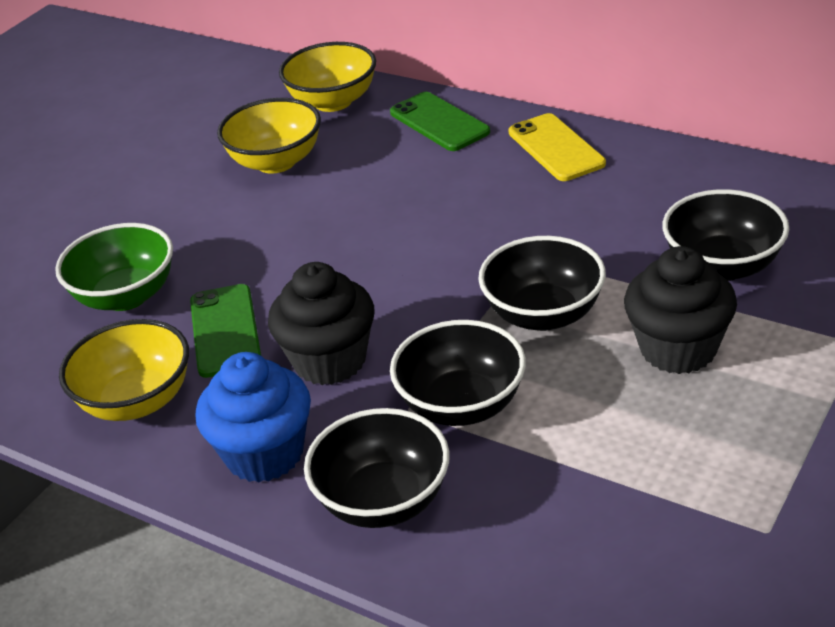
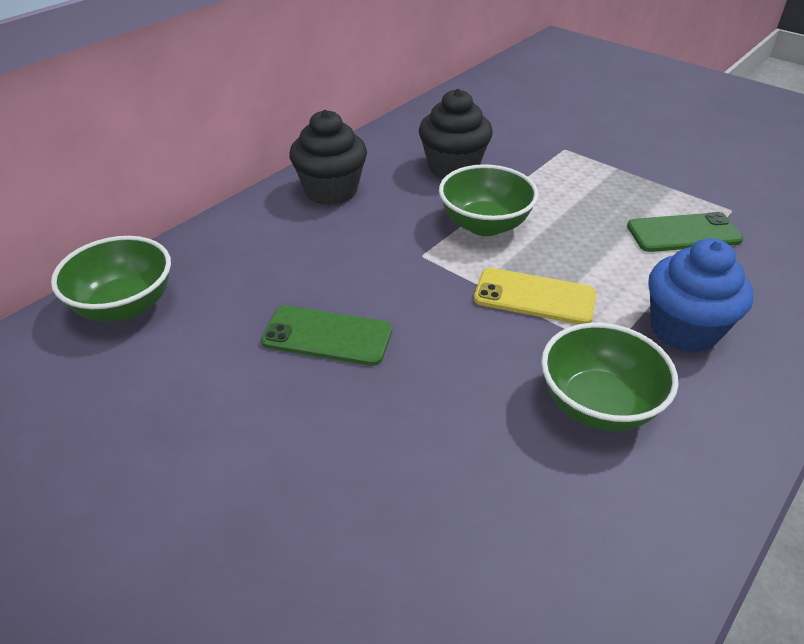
black bowl: [304,408,450,528] [390,320,526,426] [478,236,606,331] [662,189,789,281] = 4 -> none = 0
green bowl: [55,223,173,311] = 1 -> [51,236,171,321] [439,164,538,236] [541,323,678,431] = 3
yellow bowl: [59,319,189,421] [217,98,321,173] [279,42,376,112] = 3 -> none = 0

